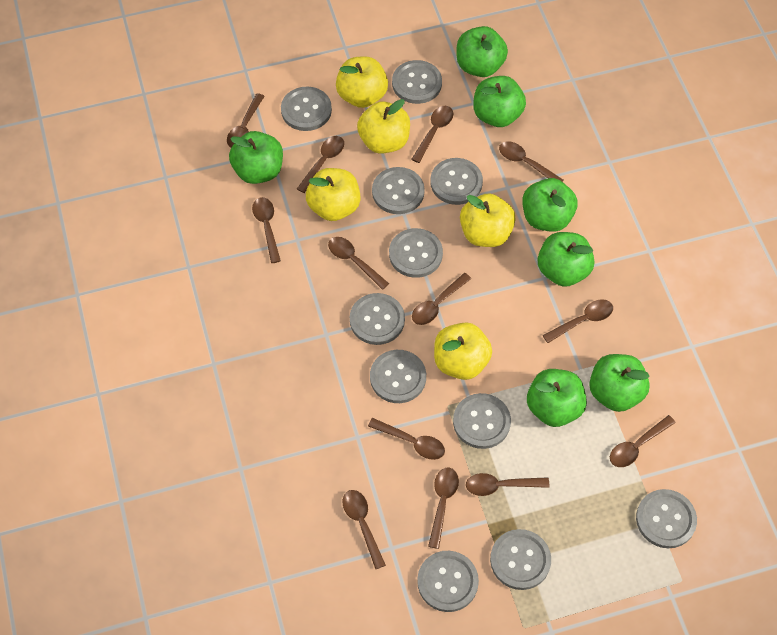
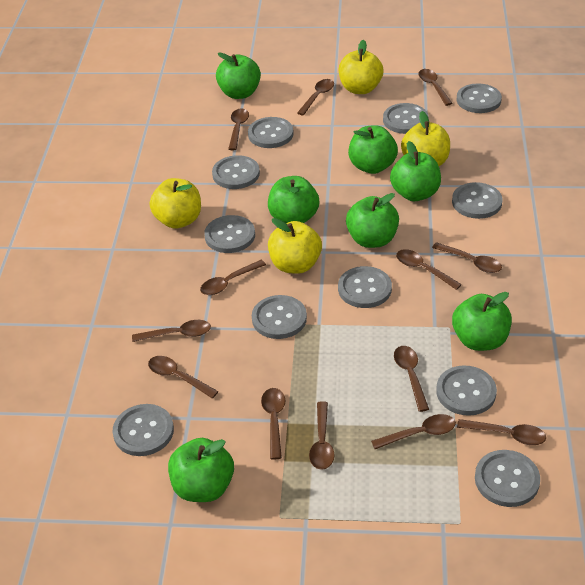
yellow apple: [306,168,361,221] [336,56,388,108] [357,99,410,154] [434,322,492,380] [460,193,516,247] = 5 -> [150,178,201,229] [268,218,322,274] [339,40,383,94] [401,111,450,166] = 4

